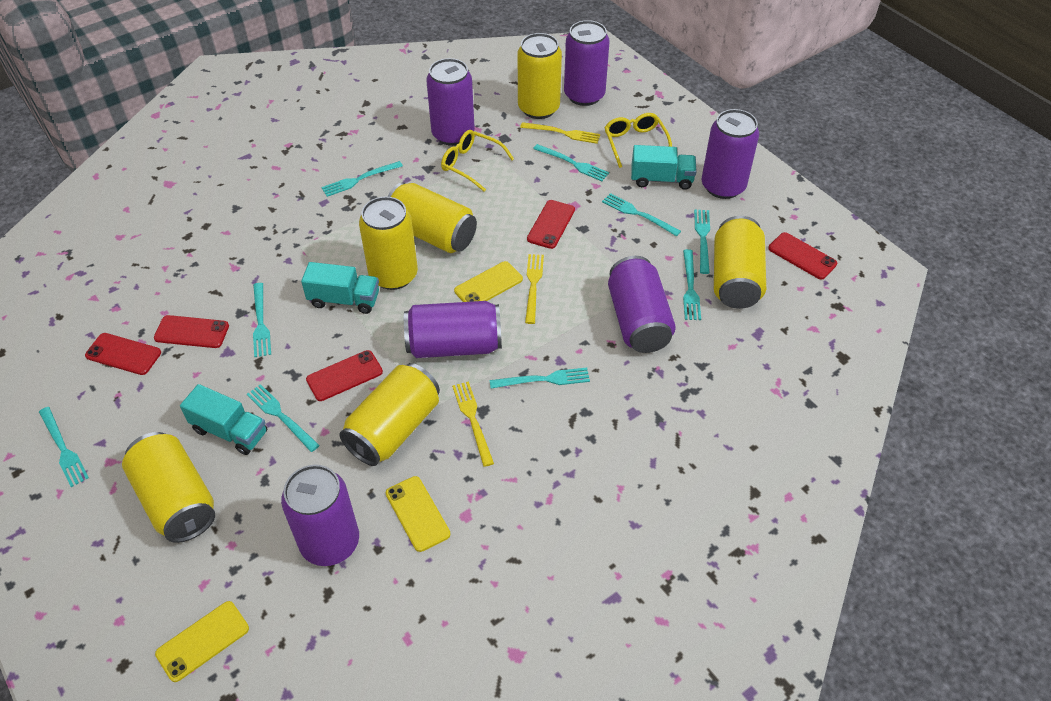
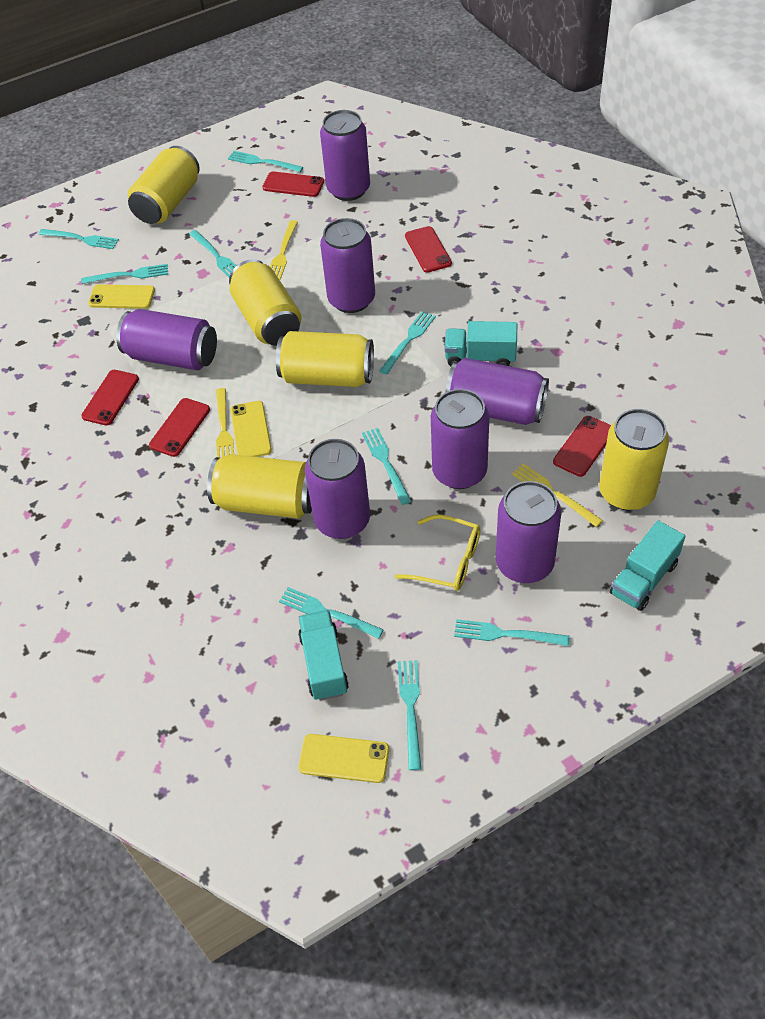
purple can: [281,465,359,566] [404,301,502,358] [426,58,475,146] [564,20,610,106] [608,256,676,353] [702,109,759,199] = 6 -> [116,309,217,370] [305,439,370,539] [320,110,370,201] [320,218,375,313] [431,389,489,489] [445,358,549,425] [496,481,561,583] = 7
yellow can: [122,432,215,543] [340,363,440,466] [359,196,418,290] [387,182,477,253] [518,33,562,119] [714,216,766,309] = 6 -> [128,146,200,224] [207,454,312,519] [229,259,302,345] [276,331,374,387] [599,409,669,510] = 5
yellow glasses: [441,130,514,191] [604,113,672,168] = 2 -> [395,515,480,591] = 1

